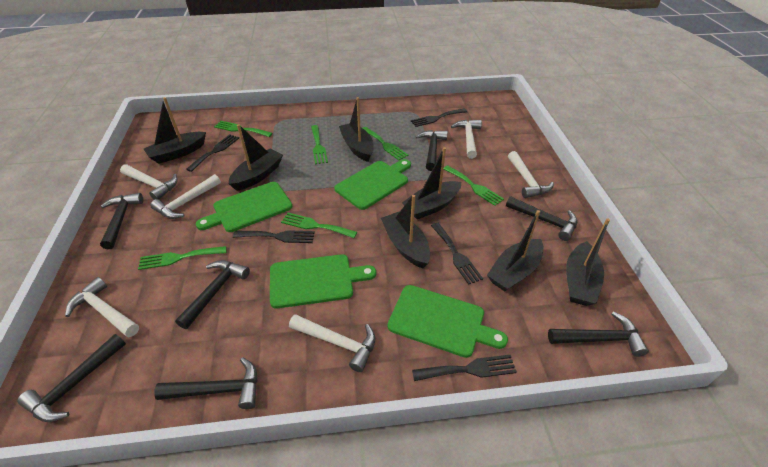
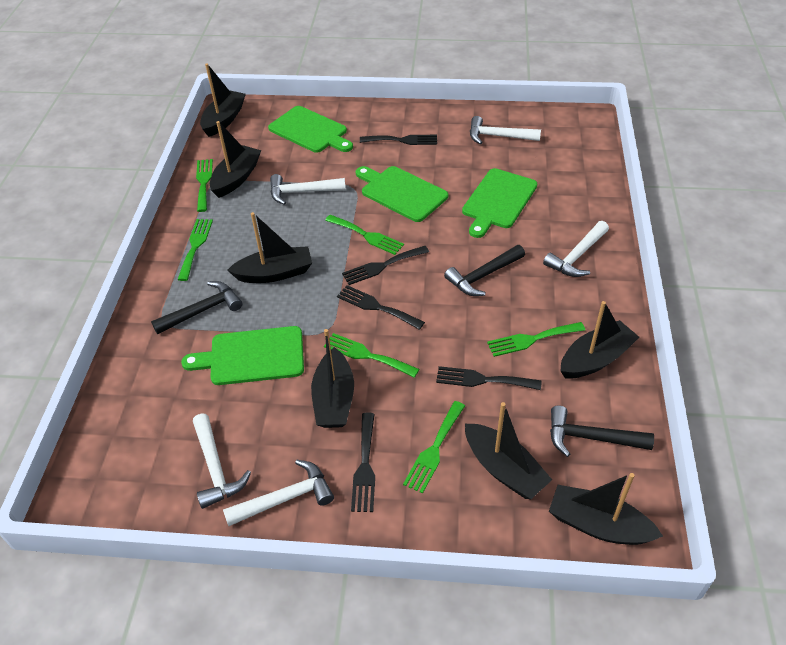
black hammer: [17,334,126,422] [100,193,143,249] [154,357,257,409] [175,260,250,329] [416,130,448,171] [506,196,577,241] [548,311,649,357] = 7 -> [151,281,242,334] [444,245,525,296] [550,406,654,457] = 3
white hammer: [65,277,139,337] [120,164,178,200] [150,174,221,219] [289,314,375,372] [451,120,482,159] [508,151,554,198] = 6 -> [193,414,251,509] [223,460,334,526] [270,174,346,205] [470,116,541,144] [543,221,609,277] = 5

